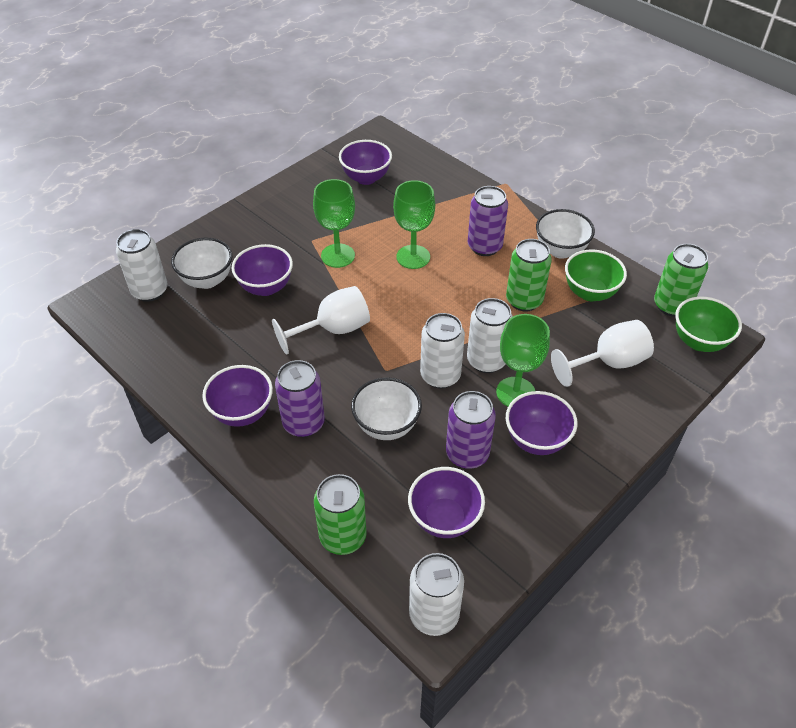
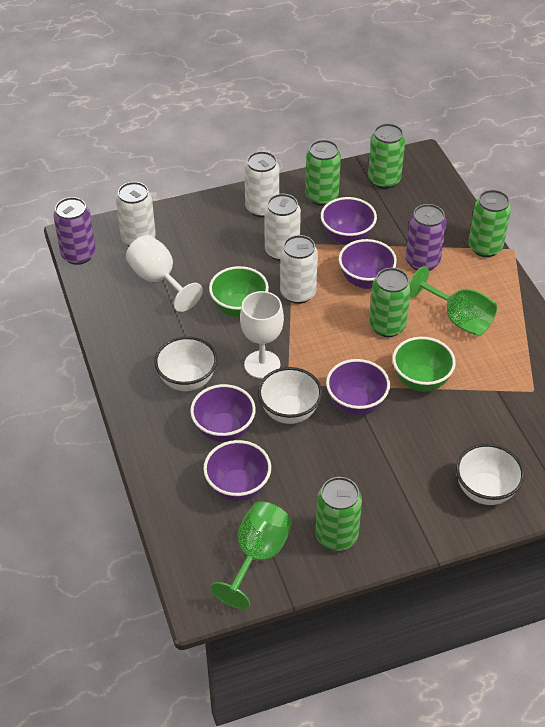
green can: [314,474,367,555] [506,239,552,312] [654,244,708,317] = 3 -> [305,140,341,206] [315,477,362,551] [368,123,405,189] [369,268,411,337] [469,190,511,257] = 5
green goblet: [313,179,355,268] [393,180,435,269] [496,314,550,407] = 3 -> [210,501,292,609] [410,266,497,336] = 2
purple can: [275,360,325,437] [446,391,496,469] [468,186,508,256] = 3 -> [53,197,96,265] [405,204,447,271] = 2

